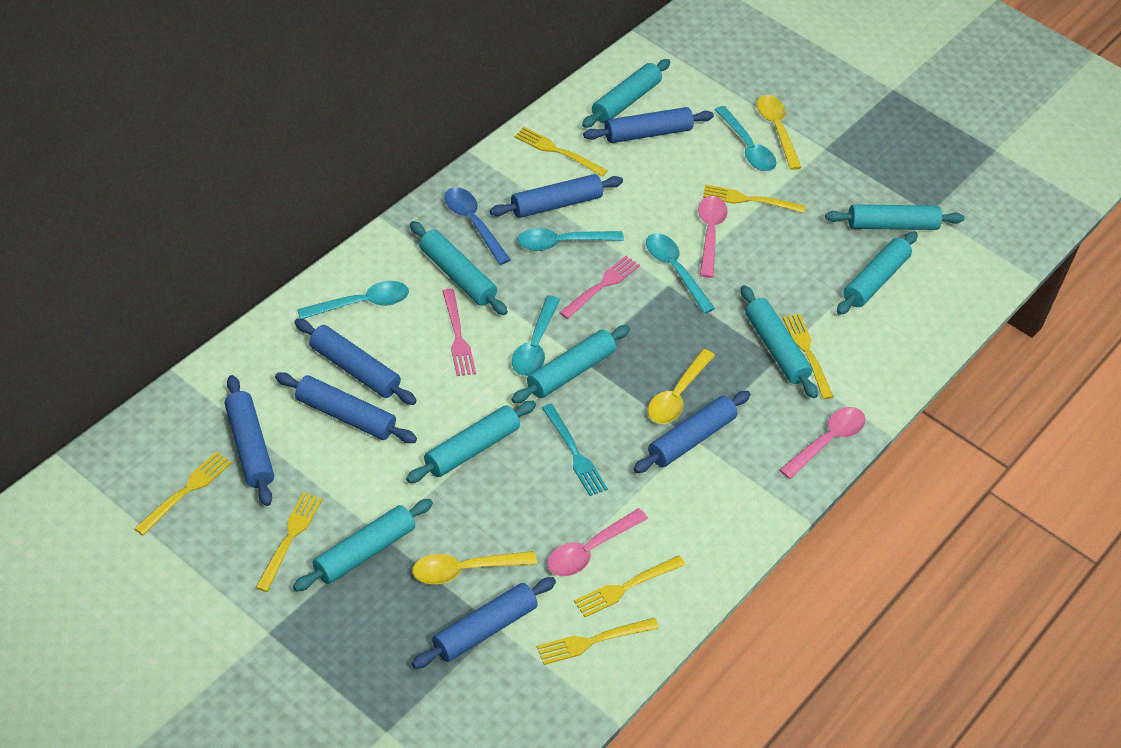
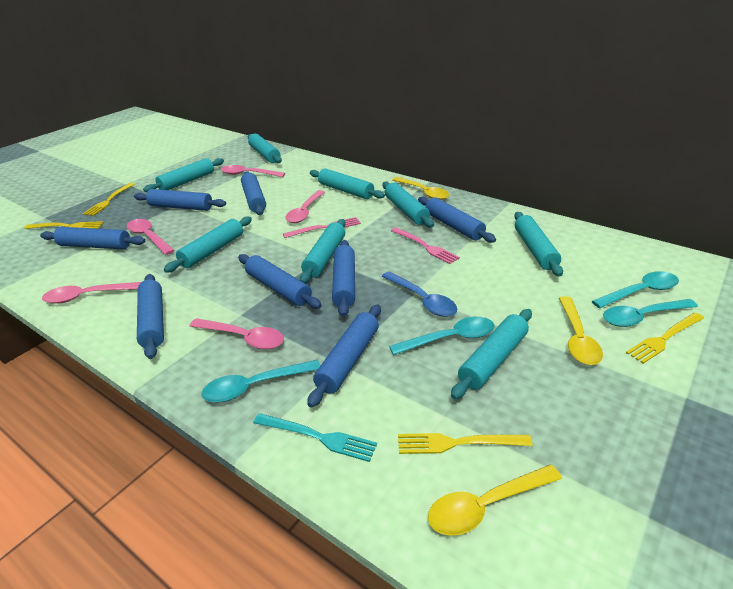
blue rolling pin: [224,375,274,506] [275,372,417,443] [294,318,417,405] [412,577,556,669] [490,174,623,218] [583,107,714,143] [634,391,751,473] = 7 -> [40,227,145,249] [134,189,226,211] [137,274,164,359] [238,254,322,309] [241,171,266,215] [307,305,381,408] [332,240,355,317] [418,197,496,243] = 8
pink spoon: [547,508,648,576] [698,196,728,278] [780,407,866,479] = 3 -> [42,282,141,304] [127,219,175,255] [189,318,284,349] [221,165,285,177] [285,190,325,223] = 5
turquoise spoon: [297,281,409,319] [512,295,560,376] [518,228,624,251] [646,233,715,314] [714,106,777,171] = 5 -> [201,360,321,403] [389,317,495,355] [592,271,679,308] [603,299,698,327] = 4
yellow fork: [134,451,232,536] [255,492,322,592] [515,127,608,177] [537,618,659,665] [574,555,685,617] [703,184,805,213] [783,314,834,399] = 7 -> [24,221,104,229] [83,183,135,216] [398,433,533,454] [626,313,704,364] = 4

